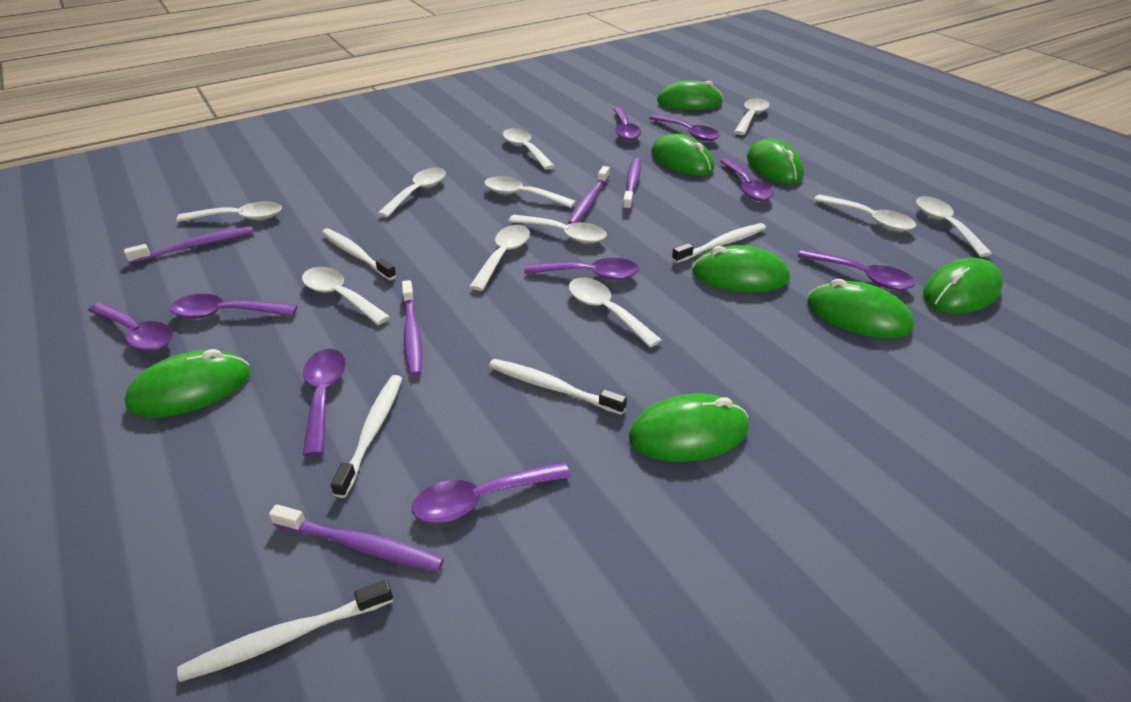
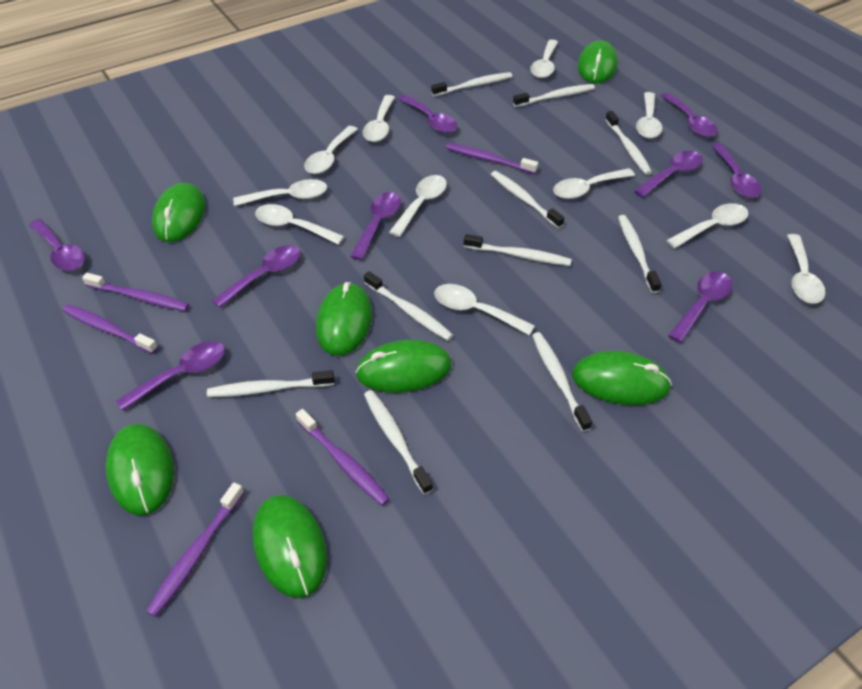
green mouse: [124,349,250,418] [629,394,749,462] [651,134,714,176] [657,80,723,110] [692,245,790,293] [747,139,804,184] [807,279,914,338] [923,258,1003,314] = 8 -> [106,424,174,516] [152,183,205,242] [253,495,327,598] [316,282,372,356] [356,340,451,393] [572,351,672,405] [578,40,618,83] = 7
white toothbrush: [177,580,393,682] [322,229,397,280] [331,375,402,498] [489,359,627,415] [672,223,766,263] = 5 -> [207,370,335,397] [364,271,453,341] [364,390,433,495] [431,72,512,96] [464,234,572,266] [491,171,564,228] [513,84,595,107] [532,332,592,432] [605,111,652,175] [618,215,661,293] = 10

